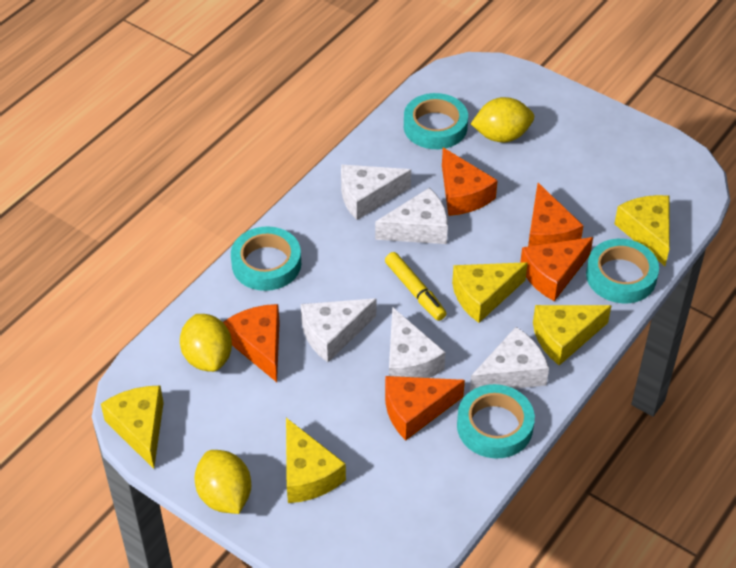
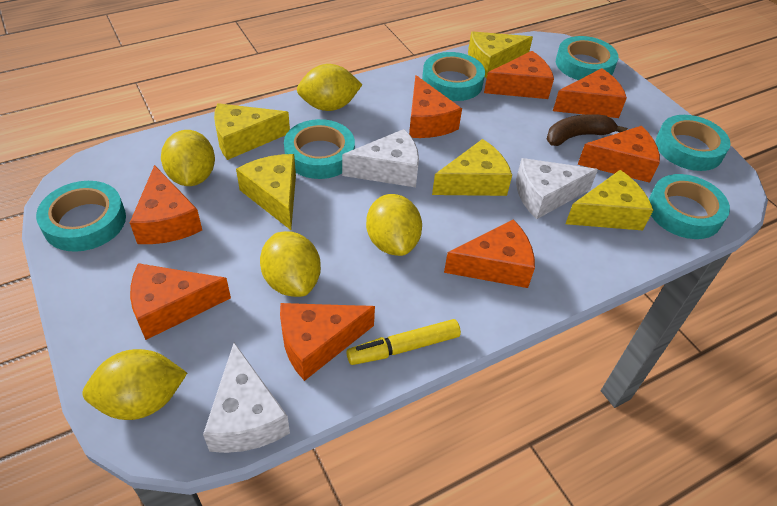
brown banana: none = 0 -> [546,114,627,146] = 1
orange cheese: [223,304,280,382] [385,376,465,440] [442,148,498,216] [520,237,593,302] [528,183,584,246] = 5 -> [130,165,202,244] [130,263,231,340] [280,303,375,381] [409,75,462,138] [444,219,535,288] [484,51,554,99] [553,68,627,118] [578,126,660,183] = 8
turquoise tape: [231,226,301,291] [404,93,468,149] [457,384,535,459] [586,239,659,303] = 4 -> [36,181,126,252] [284,119,355,179] [422,52,485,101] [556,36,618,80] [649,174,730,239] [656,115,730,171] = 6
white cheese: [301,298,376,362] [341,164,411,220] [375,188,448,244] [389,307,446,378] [470,327,549,391] = 5 -> [203,343,290,453] [342,129,419,187] [516,158,598,219] = 3
yellow lemon: [180,314,232,372] [195,450,251,514] [471,97,534,143] = 3 -> [83,349,187,420] [161,130,215,186] [260,231,321,297] [297,64,362,111] [366,194,422,256] = 5

